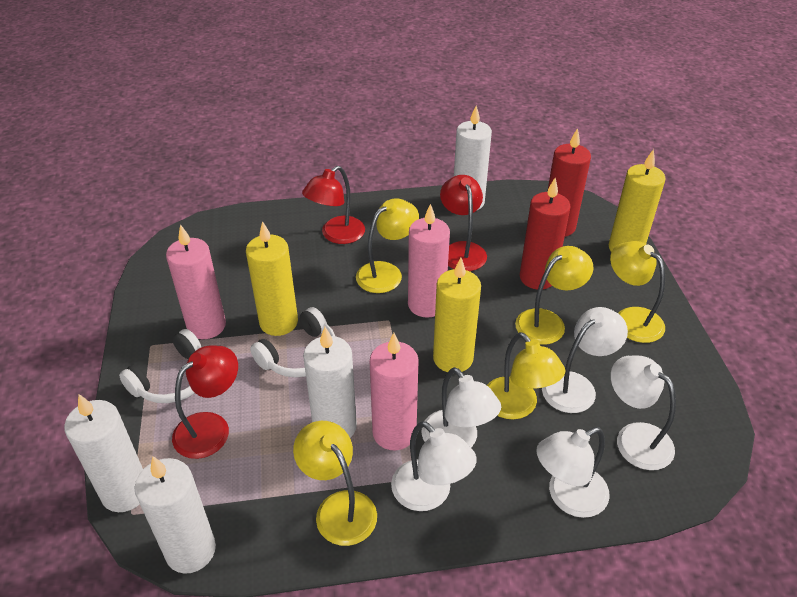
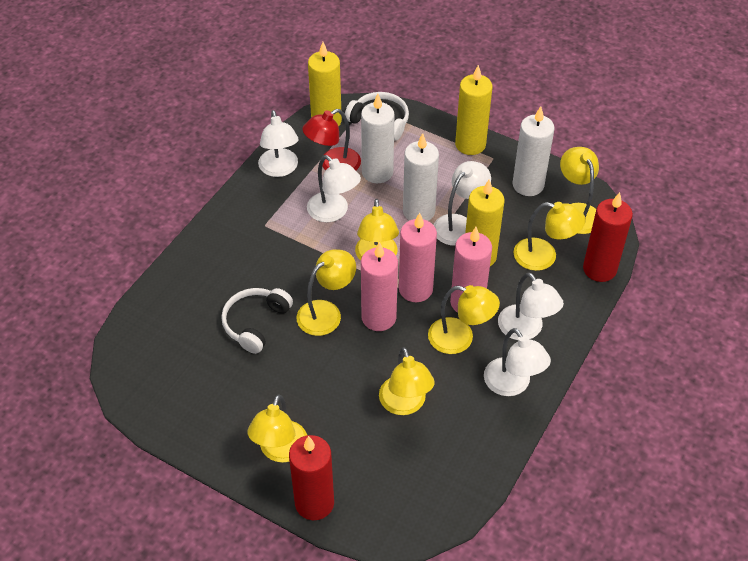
red lamp: [172,346,238,459] [302,166,365,244] [440,175,487,271] = 3 -> [302,109,361,170] = 1
white candle: [64,394,143,512] [134,456,216,574] [303,327,357,438] [454,105,492,210] = 4 -> [361,94,394,183] [403,133,439,221] [513,106,554,196] = 3
yellow lamp: [293,421,377,546] [356,198,419,293] [487,332,565,420] [515,246,593,345] [610,241,665,343] = 5 -> [248,395,307,463] [297,249,356,336] [355,199,399,261] [379,347,435,415] [428,285,500,354] [514,202,586,271] [560,147,599,234] = 7

